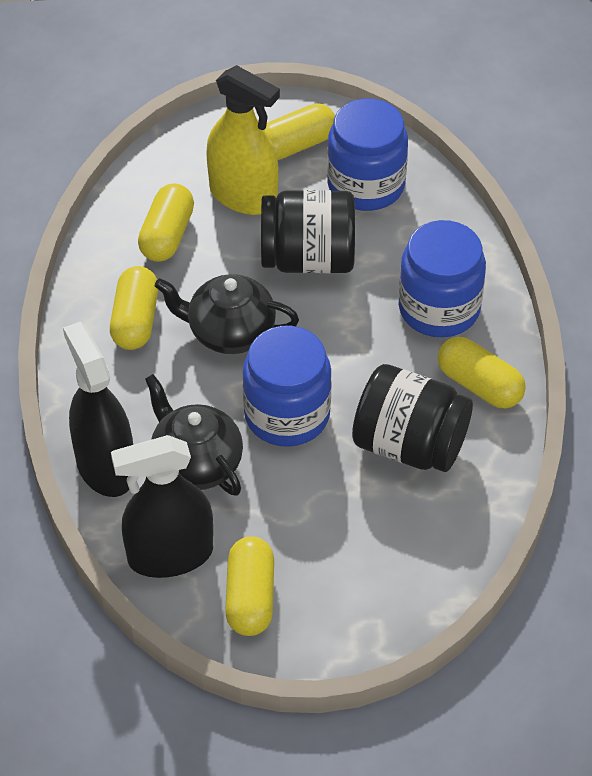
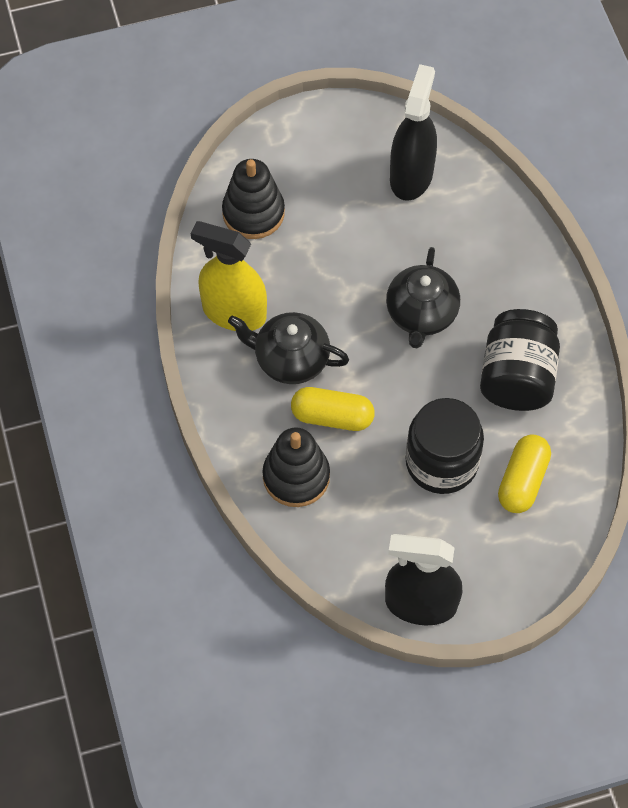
black stacking toy: none = 0 -> [222,159,285,239] [263,427,330,507] = 2
blue jar: [242,326,332,447] [327,98,408,211] [399,220,486,337] = 3 -> none = 0
yellow capsule: [110,266,158,350] [138,184,194,262] [225,536,274,636] [264,103,335,160] [438,337,526,408] = 5 -> [291,387,375,431] [498,434,551,513] = 2

